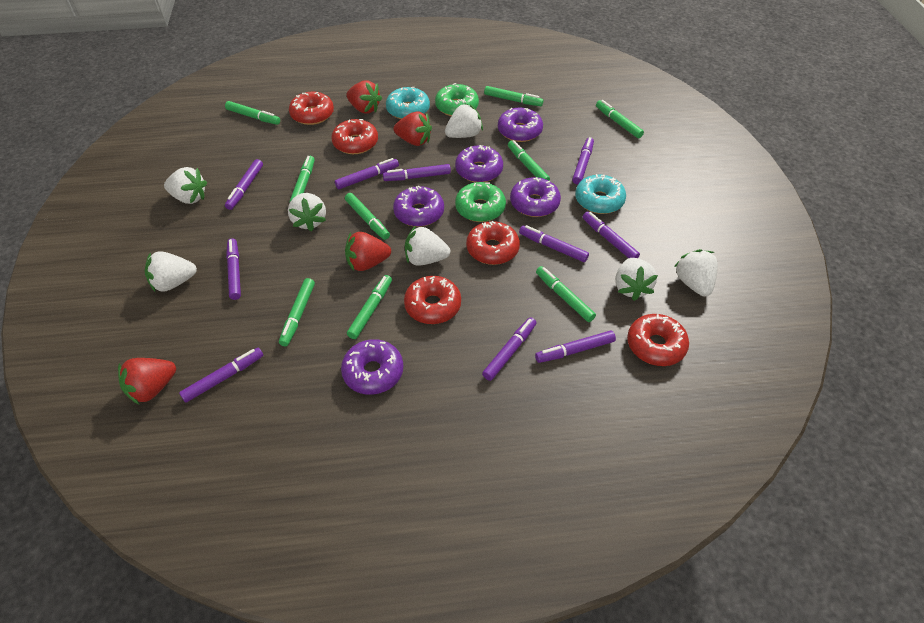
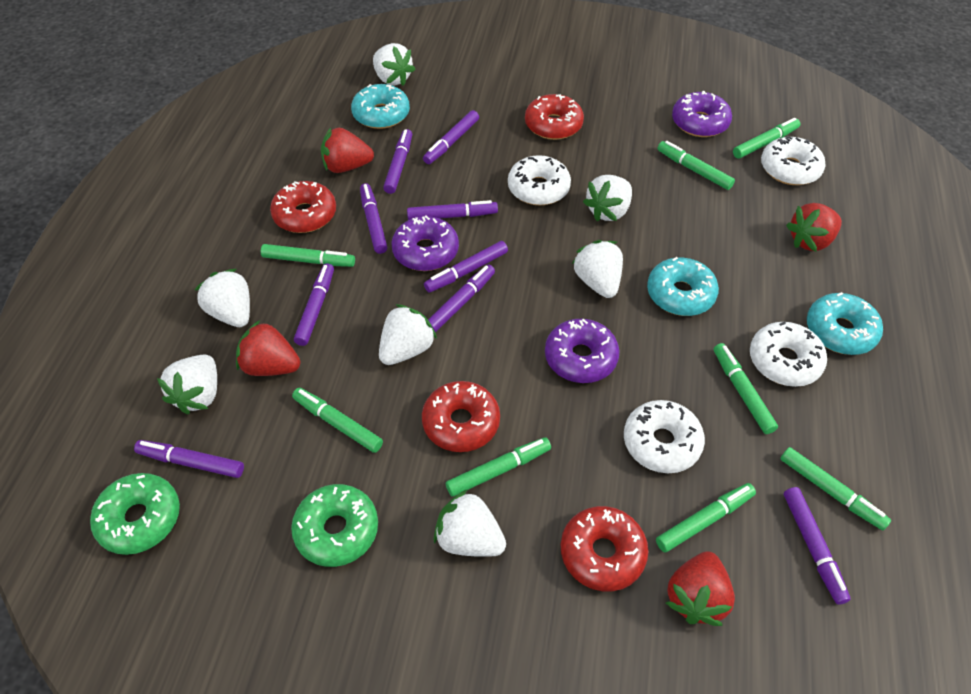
green marker: [225,101,280,125] [279,278,315,346] [290,156,315,202] [345,193,390,240] [347,275,392,339] [484,86,543,106] [508,140,550,181] [536,266,596,322] [596,100,644,138] = 9 -> [261,244,355,267] [292,388,383,453] [446,437,551,497] [656,483,756,553] [657,141,735,190] [714,343,778,434] [733,118,800,158] [780,447,891,530] = 8
purple donut: [341,339,403,395] [393,185,444,227] [455,145,503,182] [498,108,543,142] [510,177,561,217] = 5 -> [391,216,459,271] [545,319,620,383] [672,91,732,137] = 3
purple marker: [179,348,263,403] [225,159,263,210] [226,238,241,300] [335,158,399,189] [383,164,451,181] [482,317,537,381] [519,225,589,262] [535,331,616,363] [572,137,594,184] [583,212,640,258] = 10 -> [134,440,244,478] [294,263,334,346] [360,183,387,254] [383,129,412,194] [407,200,498,220] [423,110,479,164] [424,241,508,293] [428,265,495,332] [784,487,851,605] = 9
red donut: [289,92,334,125] [331,119,378,154] [404,276,461,324] [466,221,520,265] [627,314,689,366] = 5 -> [270,181,336,233] [422,381,500,452] [525,94,584,140] [561,506,649,591] = 4
turquoise donut: [386,87,430,119] [575,174,626,214] = 2 -> [351,84,410,129] [647,257,719,316] [807,292,883,355] = 3
white donut: none = 0 -> [508,155,571,205] [624,400,705,473] [750,321,827,387] [761,136,826,185] = 4

